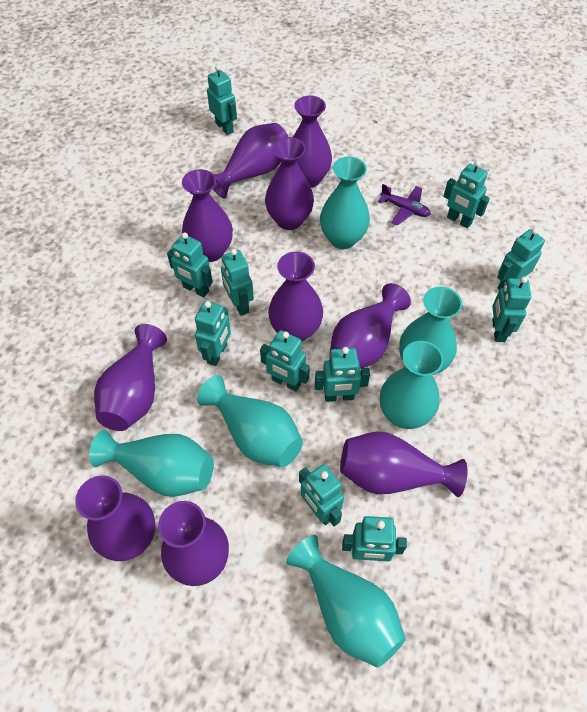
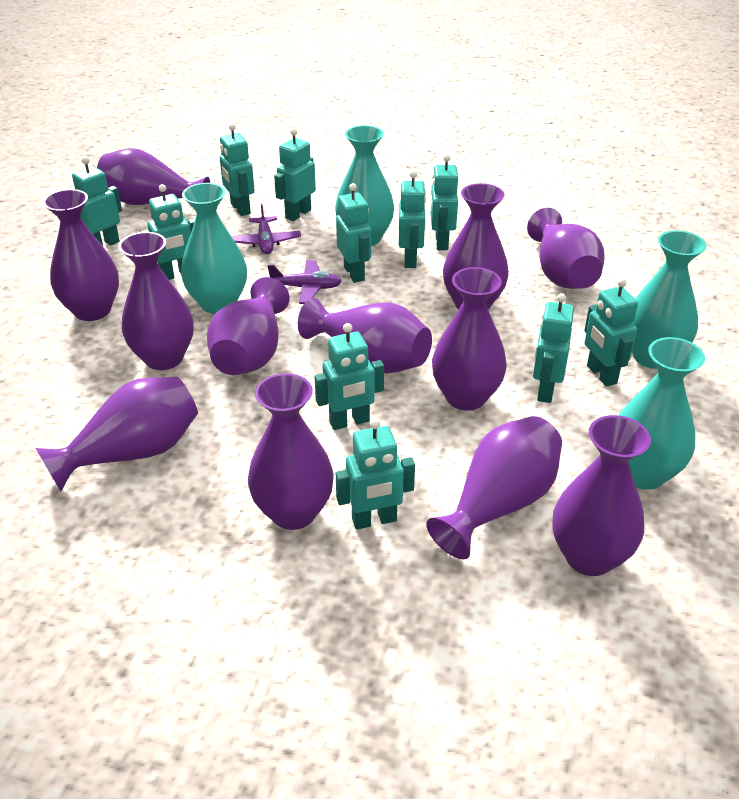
purple plane: [378,184,431,225] = 1 -> [232,203,301,254] [267,260,342,304] = 2
purple vase: [75,475,156,561] [94,324,167,431] [158,501,229,586] [182,169,233,262] [213,123,288,199] [265,137,314,230] [268,252,323,341] [293,95,332,188] [329,283,411,369] [340,432,467,497] = 10 -> [35,377,198,492] [43,189,119,321] [97,148,210,205] [118,232,194,370] [207,277,289,375] [248,373,334,530] [298,298,432,374] [426,416,562,559] [432,267,507,411] [443,183,509,310] [527,208,605,289] [552,415,651,576] = 12
turquoise vase: [89,430,214,497] [197,375,303,467] [286,535,406,668] [320,157,370,249] [380,341,444,429] [399,287,462,375] = 6 -> [181,183,247,314] [335,125,394,246] [619,337,705,489] [632,230,707,369] = 4

